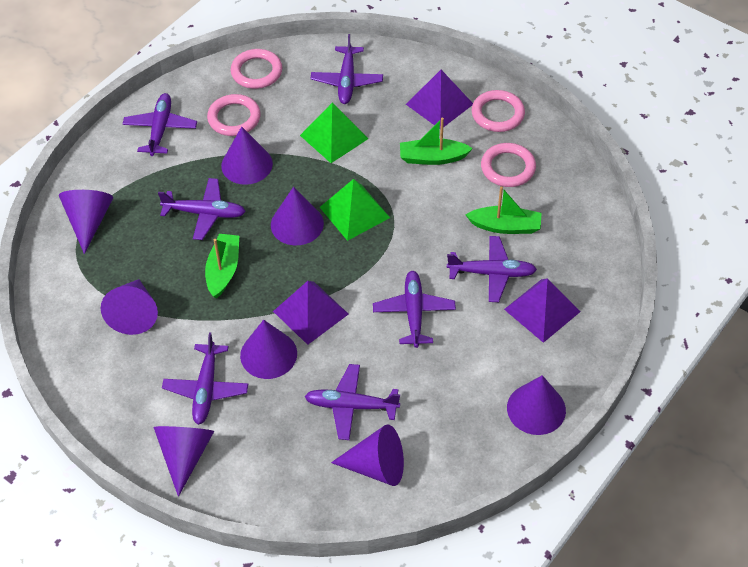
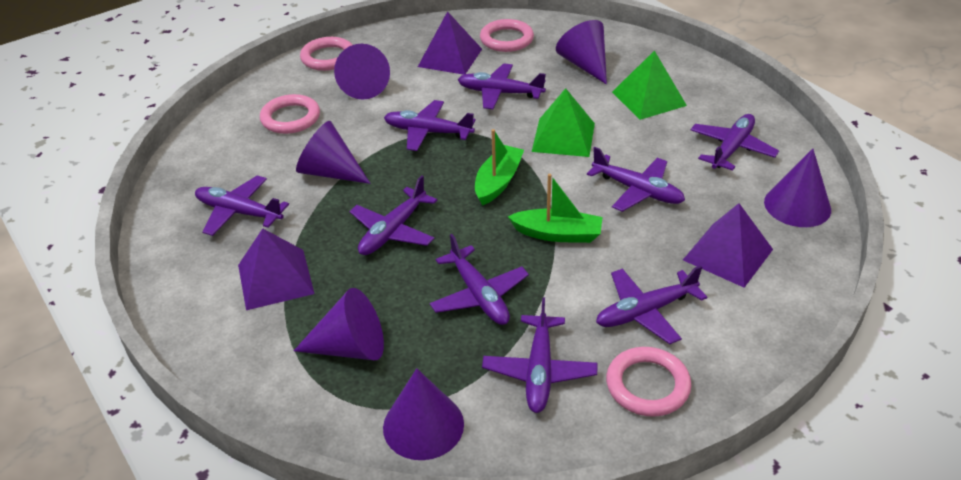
green boat: [205,234,239,299] [400,118,473,165] [466,186,541,234] = 3 -> [475,129,524,206] [507,174,603,243] = 2
purple cone: [59,190,113,254] [101,279,158,335] [153,426,214,497] [221,126,273,185] [240,320,297,379] [271,187,324,245] [331,424,404,486] [507,375,566,435] = 8 -> [294,288,384,360] [296,121,371,184] [334,44,390,100] [383,368,464,460] [556,20,607,85] [764,149,831,227] = 6
purple plane: [123,93,197,156] [158,178,246,240] [162,332,248,425] [304,364,400,440] [310,34,383,104] [373,271,456,348] [447,236,537,302] = 7 -> [195,176,289,236] [350,175,437,255] [384,100,476,151] [430,234,529,325] [458,63,546,109] [482,297,597,413] [587,147,685,212] [596,265,707,344] [691,114,779,171] = 9

